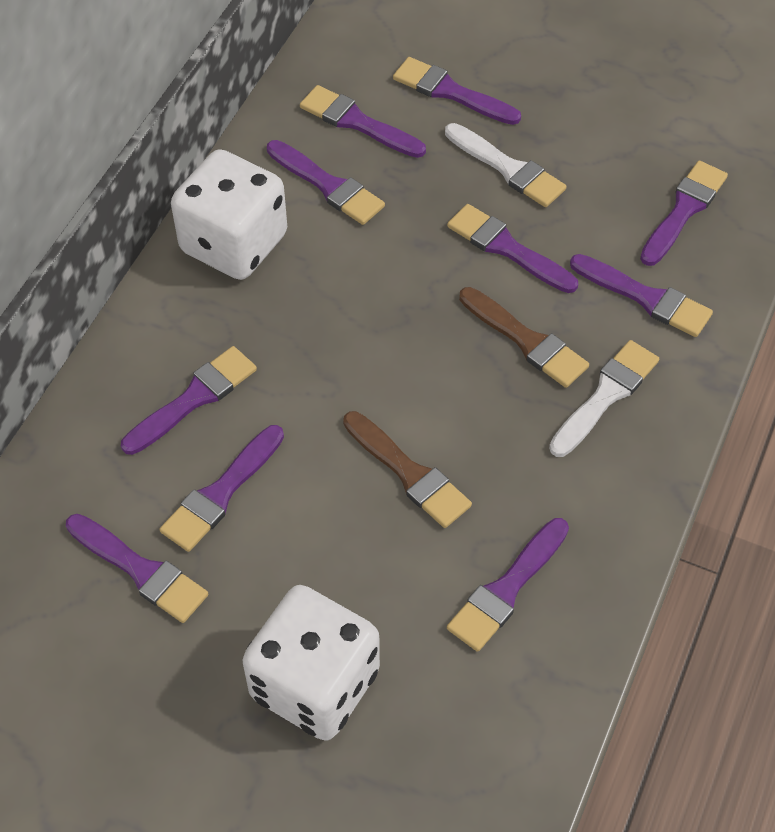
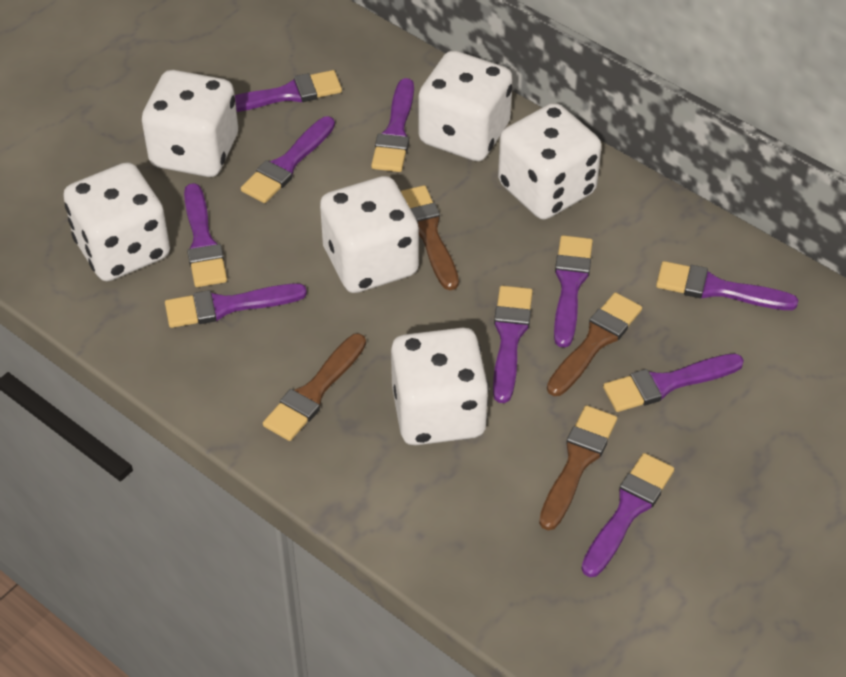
brown brush: [343,411,472,528] [459,287,589,388] = 2 -> [263,333,366,441] [401,185,459,290] [539,405,617,530] [547,292,642,396] = 4
white brush: [445,123,567,207] [549,340,659,457] = 2 -> none = 0
white dice: [171,149,287,280] [242,585,380,741] = 2 -> [63,162,170,281] [142,70,238,177] [320,176,419,293] [391,328,489,445] [418,51,513,161] [498,103,602,220] = 6

